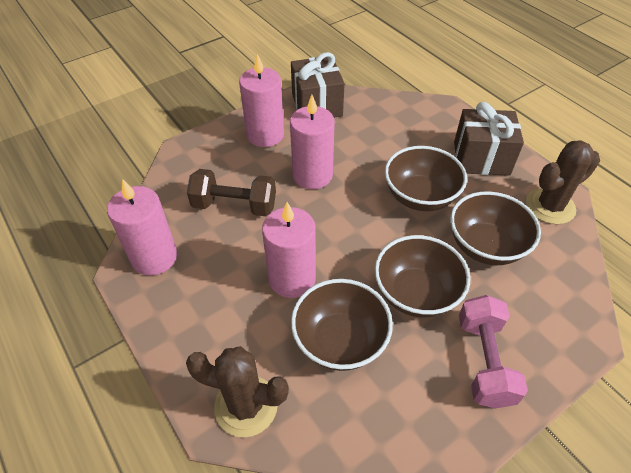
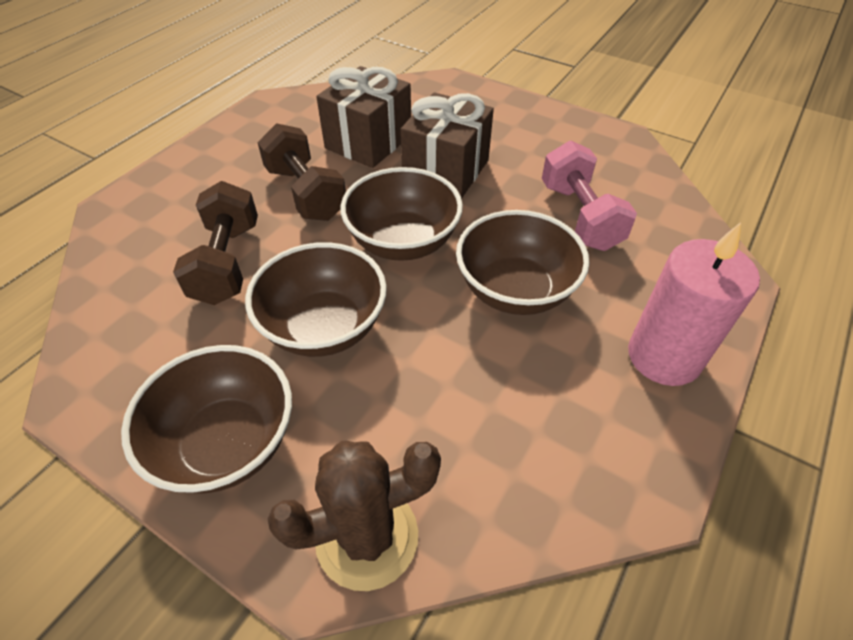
brown cactus: [186,346,289,438] [526,140,600,225] = 2 -> [268,441,441,591] = 1
brown dumbbell: [187,169,276,216] = 1 -> [173,181,258,305] [257,123,346,221] = 2
pink candle: [107,179,177,276] [239,54,284,147] [262,202,316,298] [290,95,335,189] = 4 -> [628,222,760,386] = 1

